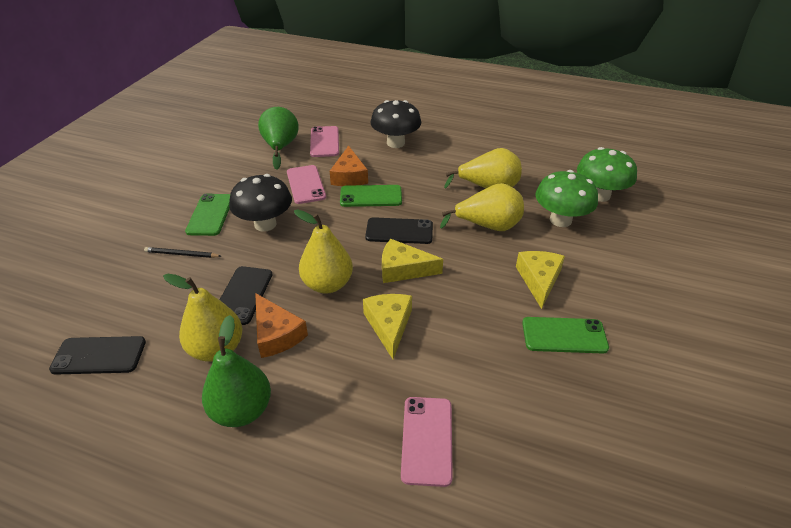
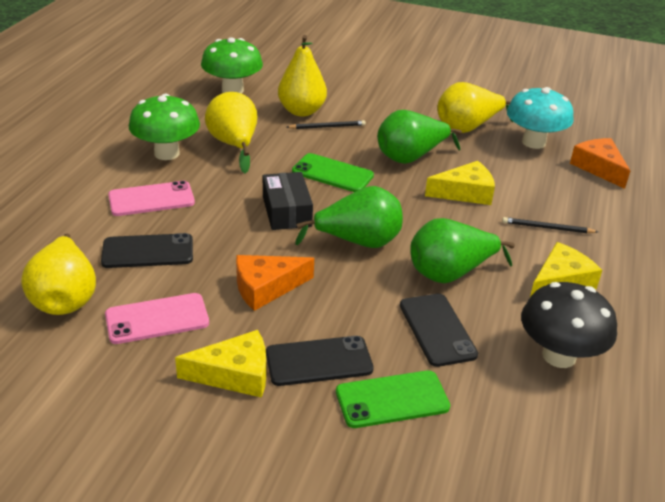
black box: none = 0 -> [263,172,313,230] = 1
black mushroom: [229,174,292,232] [370,100,421,148] = 2 -> [521,282,617,368] = 1
black pencil: [144,247,221,258] = 1 -> [286,120,366,129] [502,217,598,233] = 2
green pear: [202,315,271,427] [258,107,299,170] = 2 -> [295,186,403,248] [378,110,462,164] [410,218,515,283] = 3
green phone: [185,194,230,236] [340,185,402,207] [522,317,609,354] = 3 -> [292,153,374,192] [336,370,450,428] = 2
pink phone: [287,165,326,204] [310,126,339,157] [401,397,453,487] = 3 -> [105,293,209,344] [108,181,195,216] = 2
turquoise mushroom: none = 0 -> [507,87,574,149] = 1

